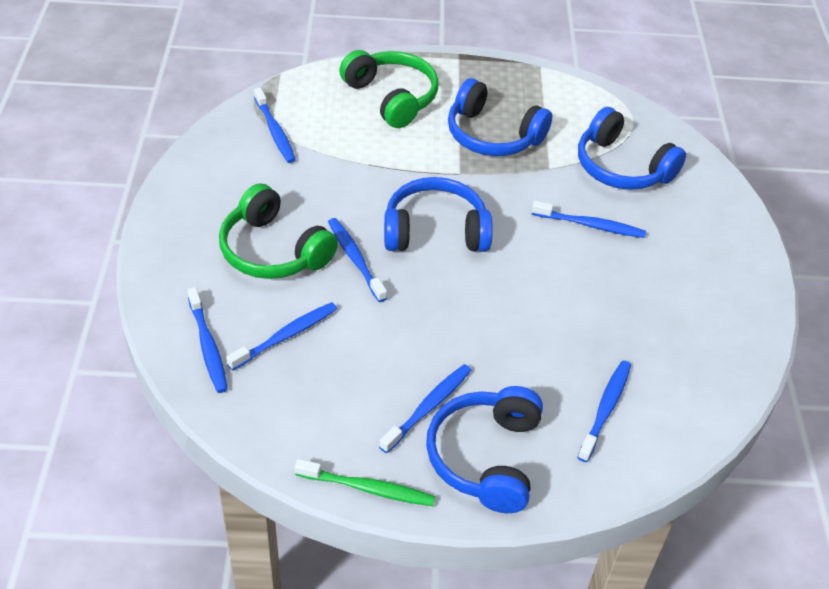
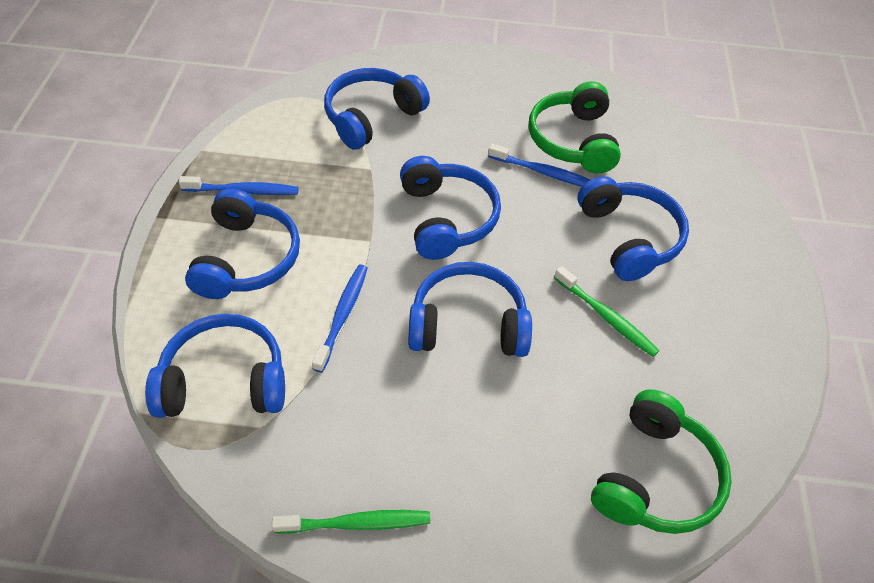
blue headphones: [384,177,493,252] [426,386,543,513] [448,78,552,156] [578,107,686,190] = 4 -> [145,314,285,418] [185,188,300,299] [324,68,430,150] [400,156,501,260] [408,262,532,357] [577,176,689,281] = 6
blue toothbrush: [187,287,228,393] [226,302,337,371] [254,88,296,163] [328,218,387,302] [379,364,471,453] [532,201,646,238] [577,361,631,462] = 7 -> [179,176,299,195] [312,265,368,372] [488,144,590,187] = 3
green toothbrush: [295,459,435,506] = 1 -> [272,510,430,534] [554,266,659,357] = 2

